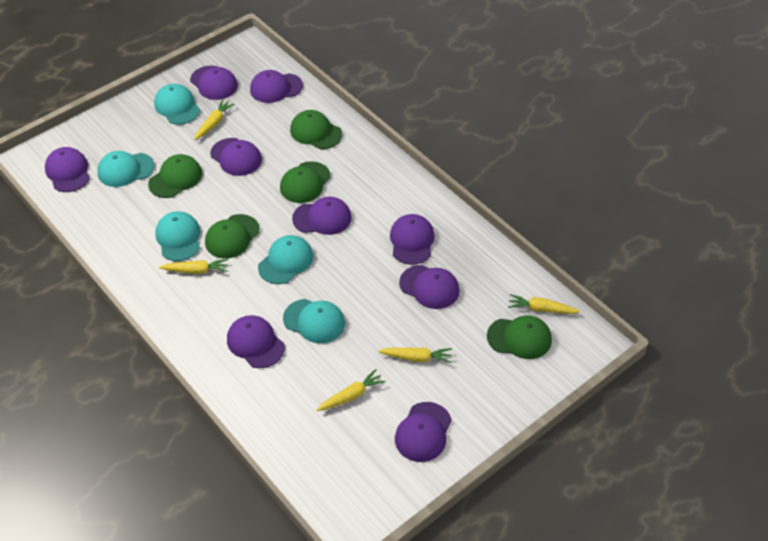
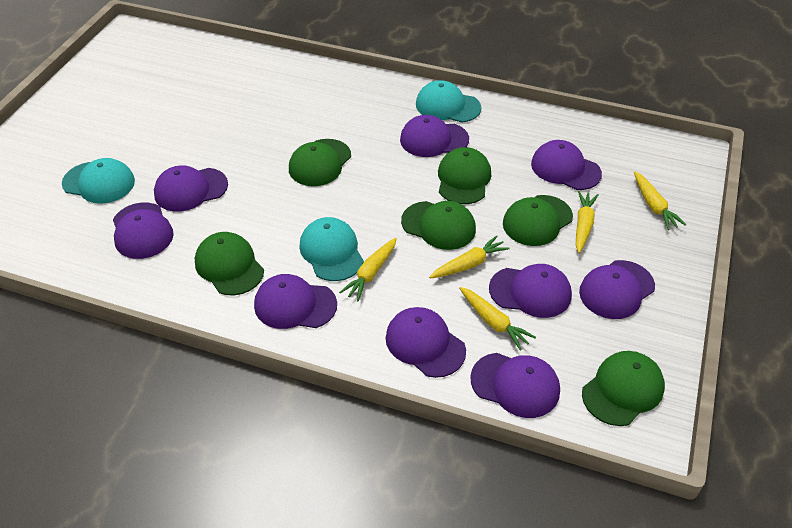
green cap: [148,154,202,198] [205,214,260,259] [280,161,331,203] [290,110,342,149] [487,316,552,359] = 5 -> [195,232,264,295] [289,139,351,186] [401,201,476,250] [438,147,491,204] [503,195,573,246] [582,351,665,426] = 6
turquoise cap: [97,151,155,187] [154,84,200,125] [155,211,200,261] [258,235,313,284] [283,299,345,343] = 5 -> [62,158,135,204] [299,217,364,281] [416,80,481,123] = 3

